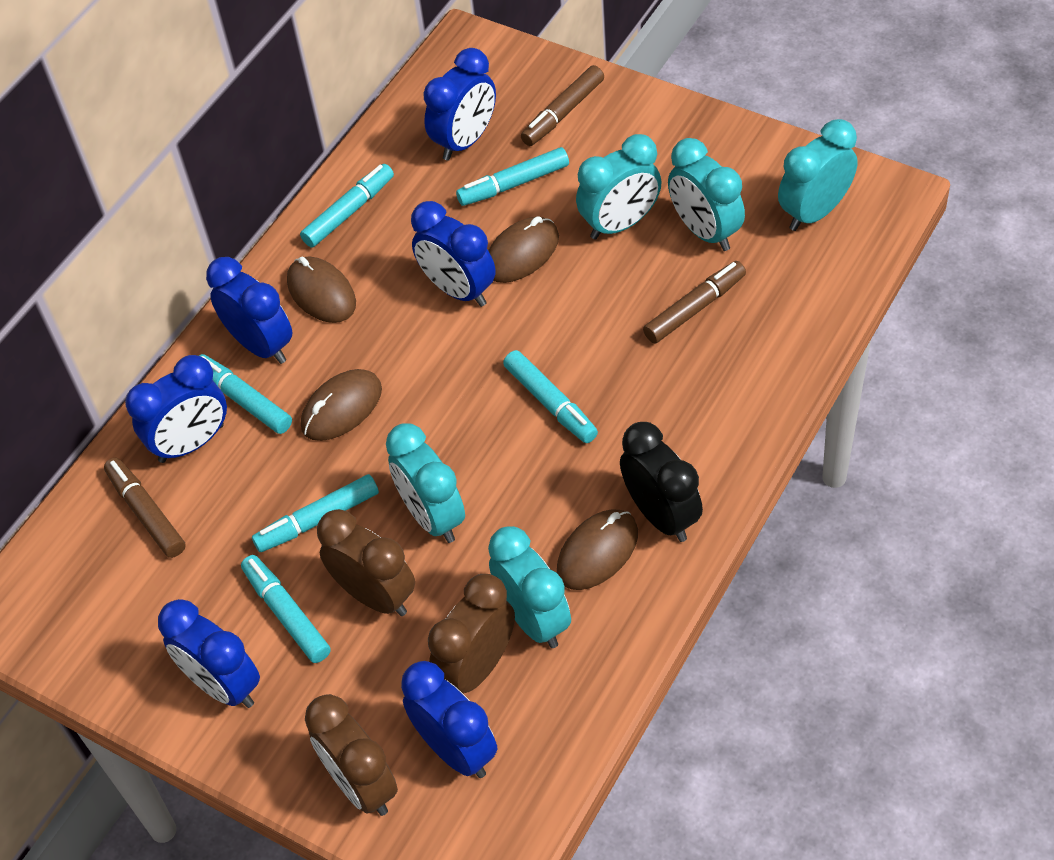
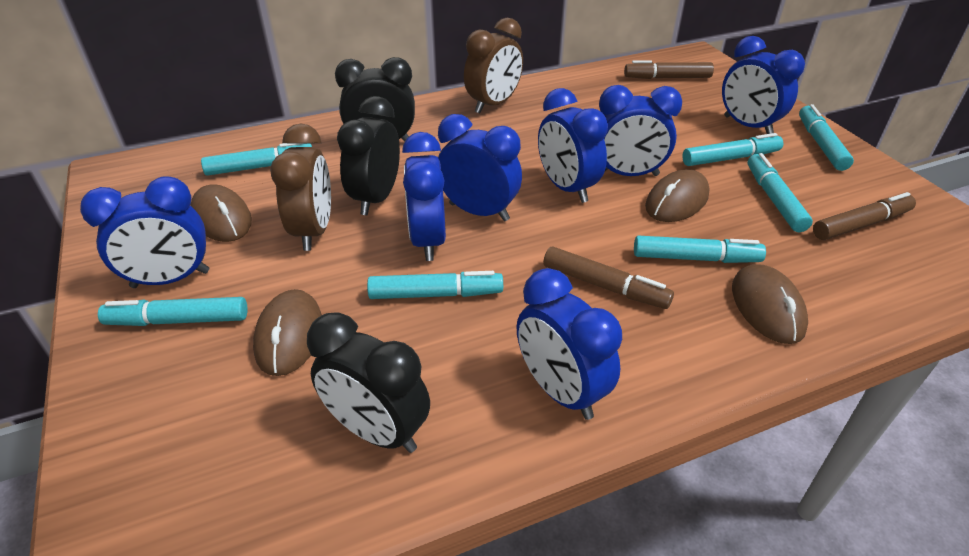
black clock: [620,422,703,542] = 1 -> [307,312,430,453] [335,57,415,141] [337,96,400,215] = 3
blue clock: [125,355,227,463] [158,599,260,708] [206,257,292,364] [401,661,498,778] [411,201,496,307] [423,48,496,161] = 6 -> [80,176,209,288] [402,132,446,261] [438,114,522,221] [517,268,622,420] [538,88,608,203] [599,85,682,176] [722,36,805,134] = 7
brown clock: [305,694,398,816] [317,509,415,616] [428,574,515,693] = 3 -> [270,124,331,251] [464,18,523,113] = 2
turquoise clock: [386,423,465,543] [488,526,571,648] [576,134,662,240] [668,138,745,251] [778,119,858,231] = 5 -> none = 0
turquoise marker: [199,354,292,434] [241,555,331,663] [252,474,379,552] [300,164,394,247] [456,147,569,206] [503,350,598,443] = 6 -> [98,297,248,326] [201,143,312,176] [367,271,503,299] [634,236,766,263] [682,133,783,166] [748,153,813,232] [799,104,854,171] = 7

